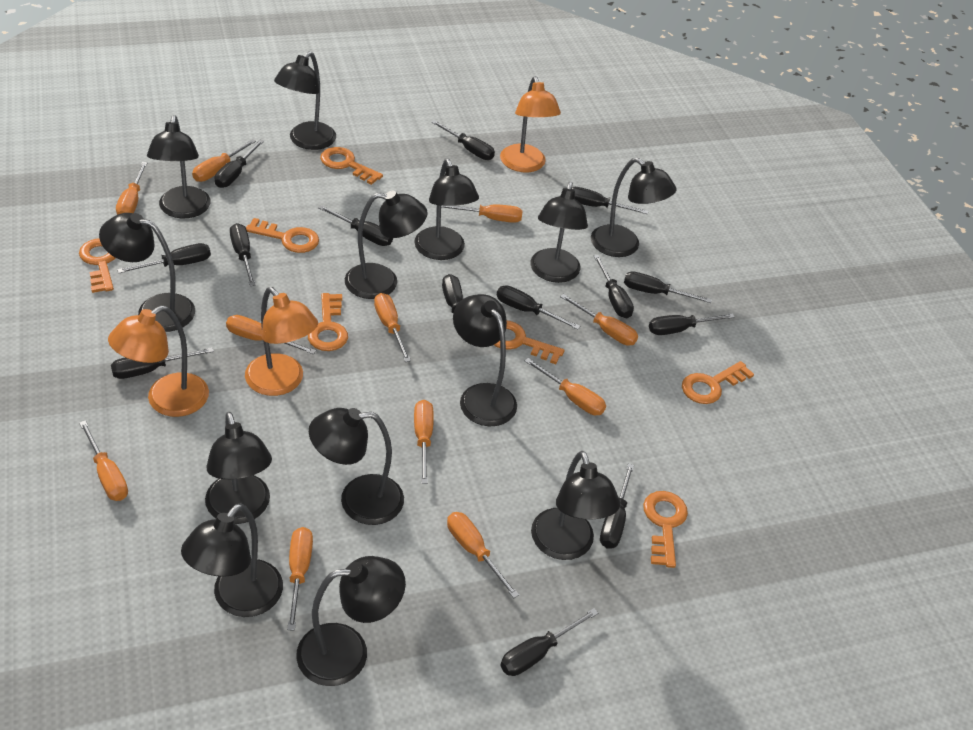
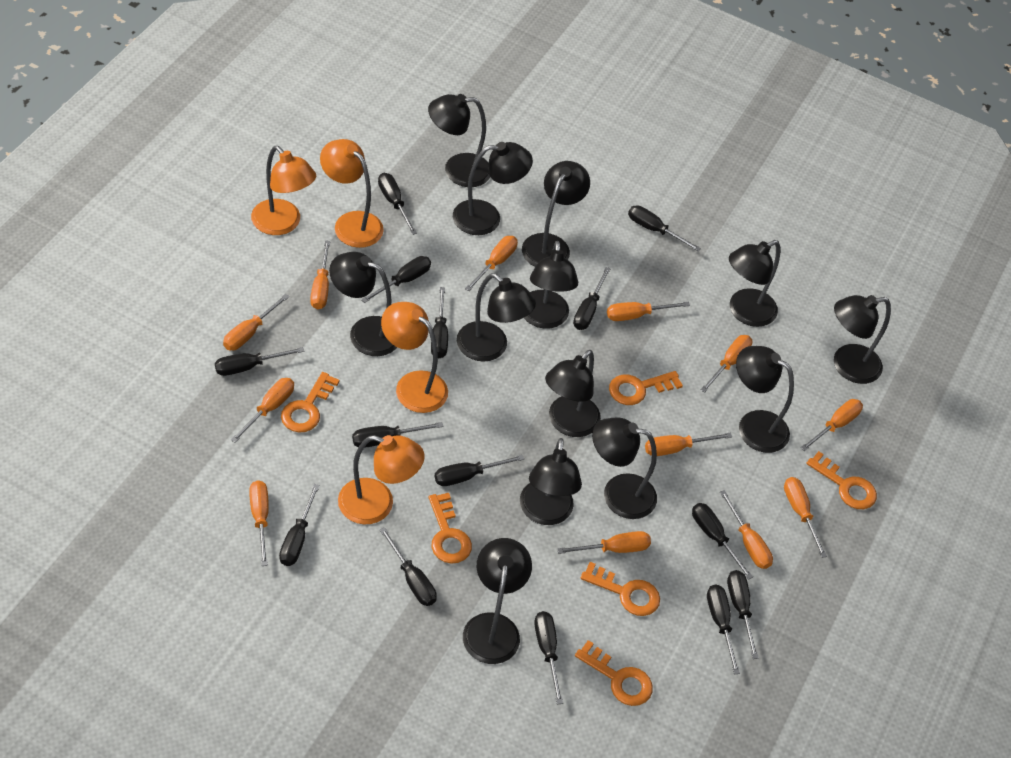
orange key: [79,239,115,293] [246,218,319,253] [308,293,348,351] [320,147,383,185] [494,321,564,364] [643,491,688,568] [682,361,754,404] = 7 -> [281,372,339,432] [429,493,472,564] [575,640,653,706] [581,562,660,616] [609,371,683,405] [806,451,877,509] = 6
orange lamp: [108,306,209,417] [245,287,318,396] [500,76,561,172] = 3 -> [251,146,316,235] [320,139,384,248] [338,435,425,524] [381,302,448,413] = 4
orange screwdriver: [79,420,128,501] [116,162,148,215] [192,139,256,182] [226,315,316,355] [287,527,313,631] [374,293,411,362] [414,400,434,484] [441,204,522,223] [447,512,519,598] [525,358,606,415] [560,294,638,346] = 11 -> [223,294,289,350] [231,378,294,443] [249,480,269,566] [310,240,330,309] [465,236,518,291] [557,531,651,554] [607,302,690,321] [645,433,732,456] [700,335,753,393] [720,490,773,569] [784,477,827,558] [801,399,863,451] = 12

